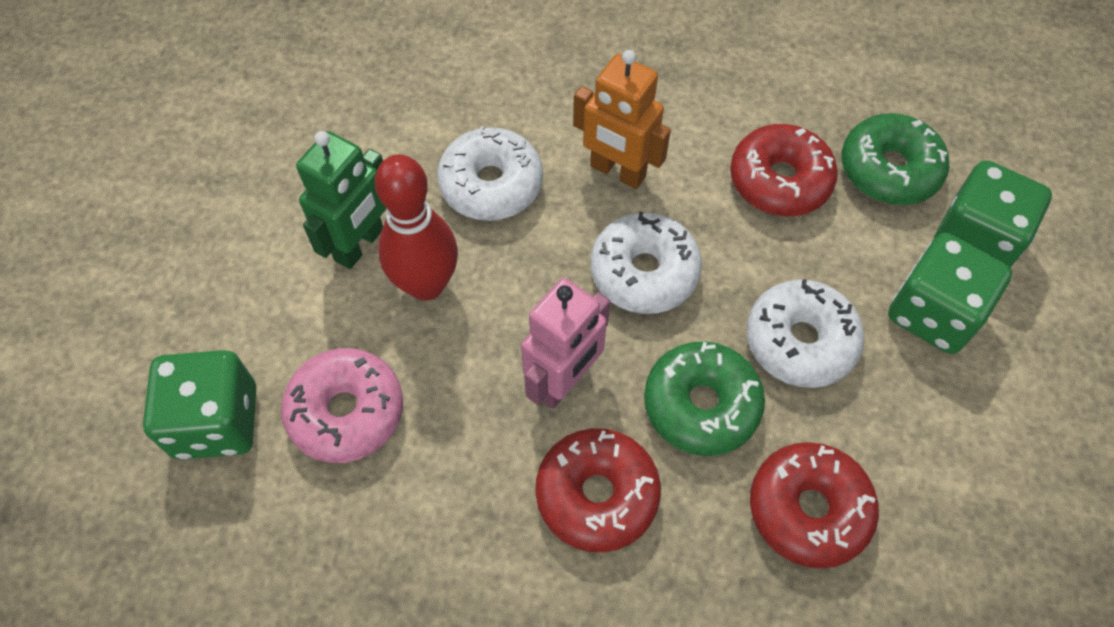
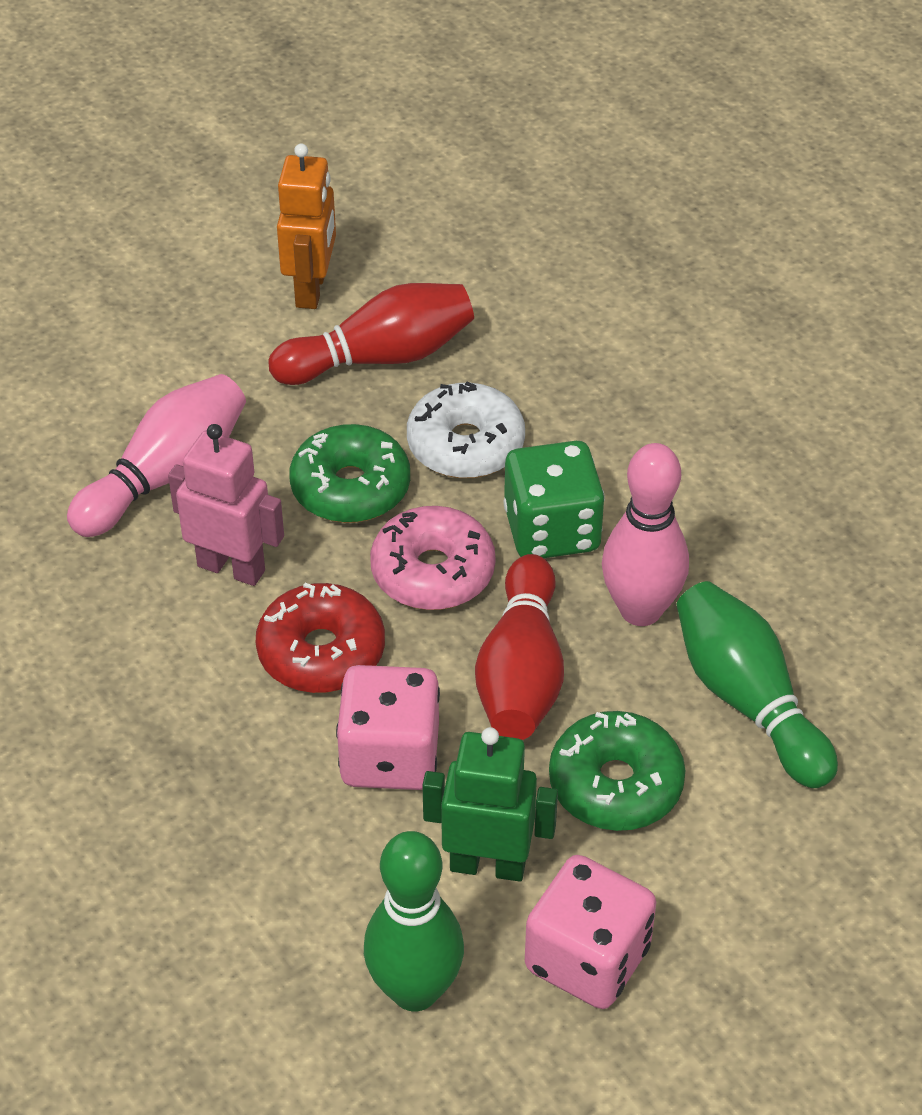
green bowling pin: none = 0 -> [364,831,464,1011] [677,581,838,788] = 2
green dice: [143,350,256,460] [888,233,1012,354] [934,160,1052,268] = 3 -> [503,441,605,558] = 1
pink bowling pin: none = 0 -> [67,374,246,537] [602,443,689,626] = 2
pink dice: none = 0 -> [336,665,440,790] [525,855,656,1009] = 2
red bowling pin: [375,155,458,301] = 1 -> [268,283,474,385] [475,554,564,740] = 2
red donut: [535,428,661,553] [730,124,838,216] [750,442,879,568] = 3 -> [256,583,385,693] = 1
white donut: [437,126,543,221] [590,211,702,314] [747,279,864,388] = 3 -> [407,382,525,478] = 1

